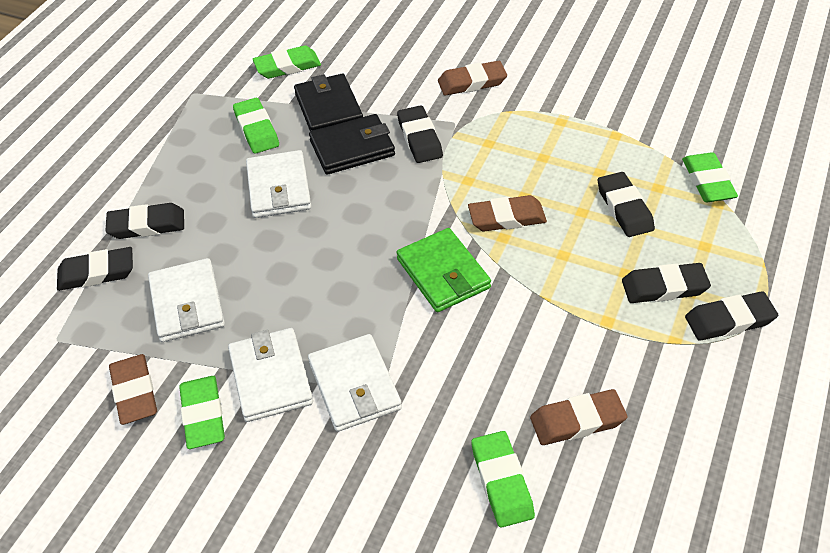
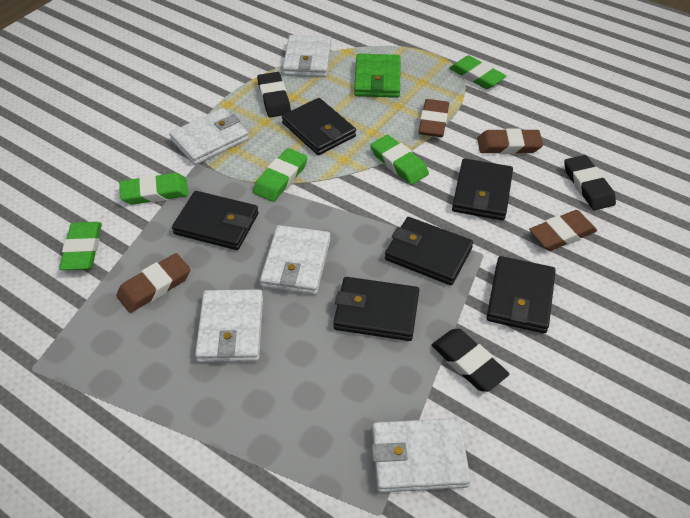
black eraser: [57,247,133,291] [105,203,184,239] [397,105,443,163] [598,172,655,237] [622,263,711,303] [685,291,778,341] = 6 -> [257,72,291,117] [432,329,509,392] [564,155,616,210] = 3
black wallet: [294,74,363,132] [309,114,395,175] = 2 -> [172,191,259,250] [282,98,356,155] [333,277,419,341] [385,217,473,285] [452,159,513,220] [487,256,556,333] = 6
white wallet: [148,258,225,342] [228,328,313,422] [246,150,311,218] [308,334,402,432] = 4 -> [169,108,249,165] [195,289,263,362] [260,225,330,295] [282,35,331,77] [372,418,471,493] = 5

